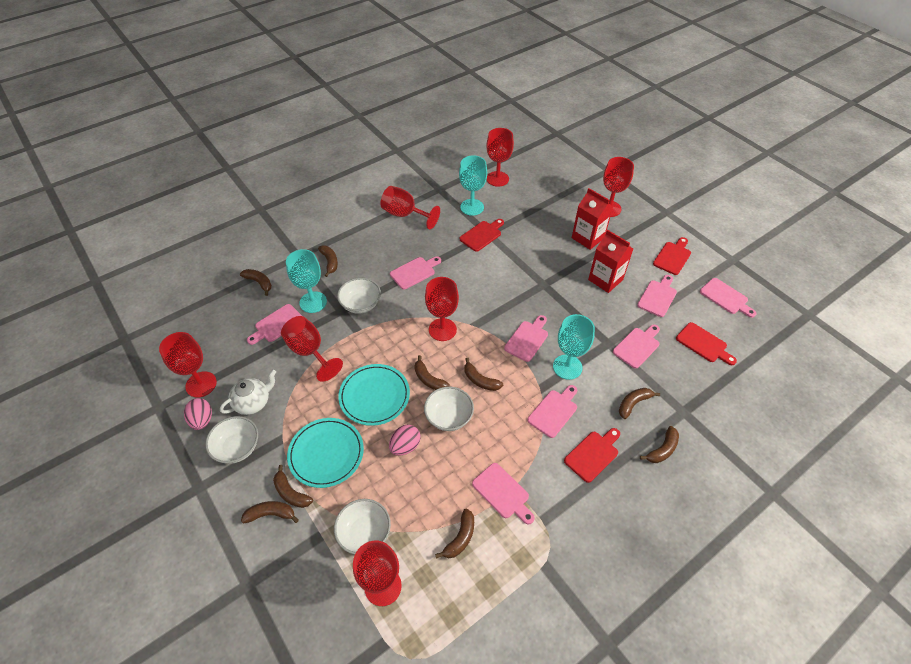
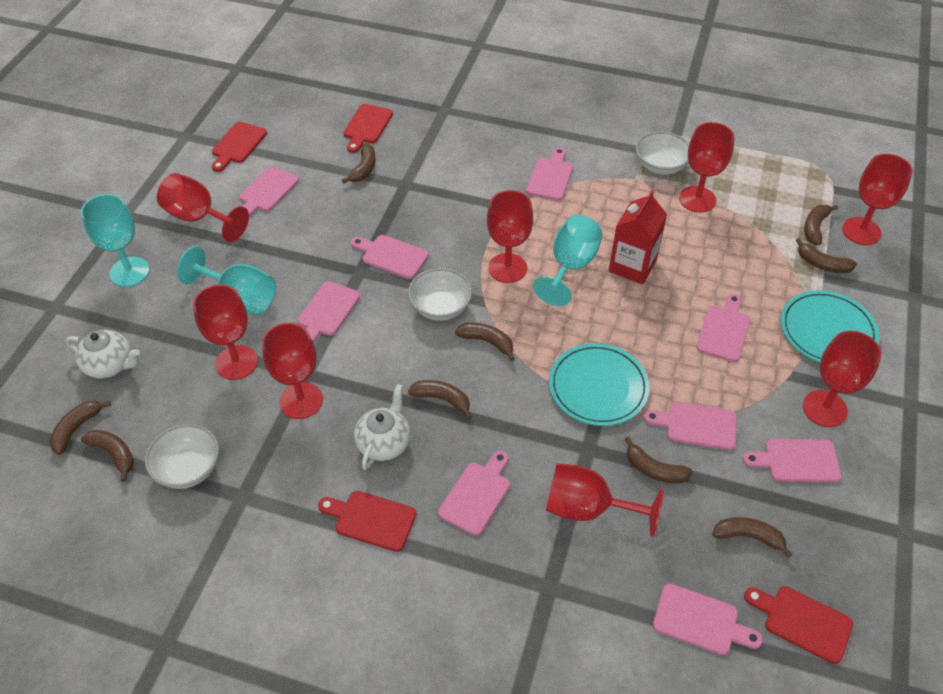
pink cutting board: [247,304,302,345] [390,256,441,290] [472,463,535,524] [504,315,548,362] [528,385,577,438] [613,325,660,368] [637,275,677,317] [700,278,757,318] = 8 -> [239,166,299,217] [298,281,360,343] [351,235,429,279] [438,451,510,536] [526,147,573,201] [644,402,737,450] [653,584,763,655] [696,294,751,362] [743,439,842,483] = 9
pink egg: [184,398,212,430] [389,425,420,456] = 2 -> none = 0
red carton: [572,188,613,250] [588,230,633,293] = 2 -> [609,190,667,285] = 1
red goblet: [159,332,217,398] [281,316,343,382] [353,541,402,606] [380,186,440,229] [425,277,459,341] [486,128,514,187] [603,157,634,217] = 7 -> [157,173,249,242] [193,284,258,380] [262,323,323,419] [487,190,533,283] [546,463,663,537] [679,122,734,213] [803,331,881,427] [842,154,913,245] = 8
white bowl: [205,416,258,464] [334,499,391,555] [337,278,381,314] [424,387,474,431] = 4 -> [145,424,219,489] [408,268,472,321] [636,131,689,175] = 3
white teapot: [220,370,276,415] = 1 -> [66,330,140,379] [354,384,410,470] = 2

